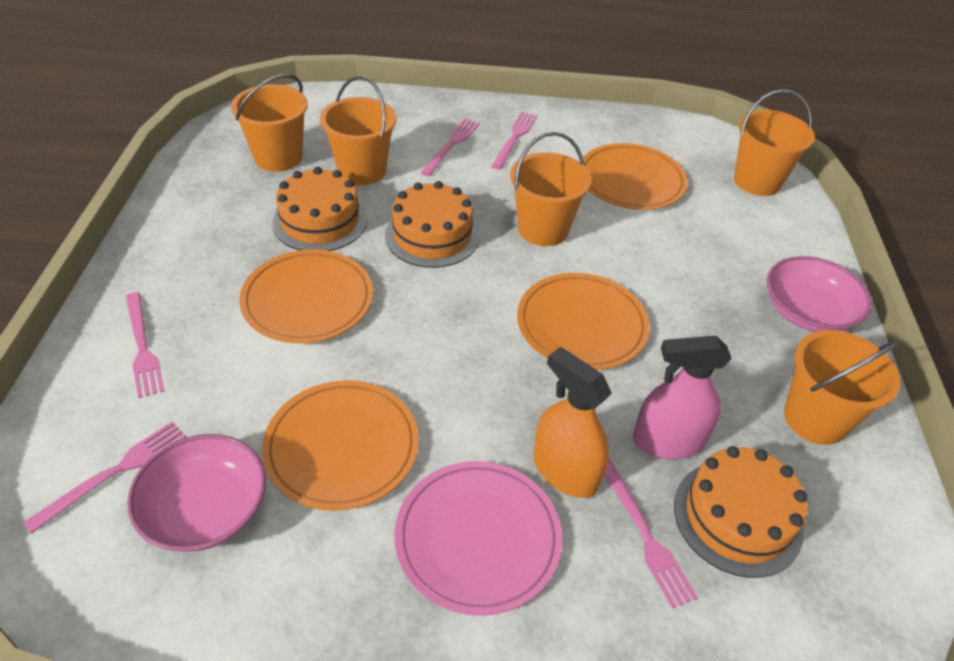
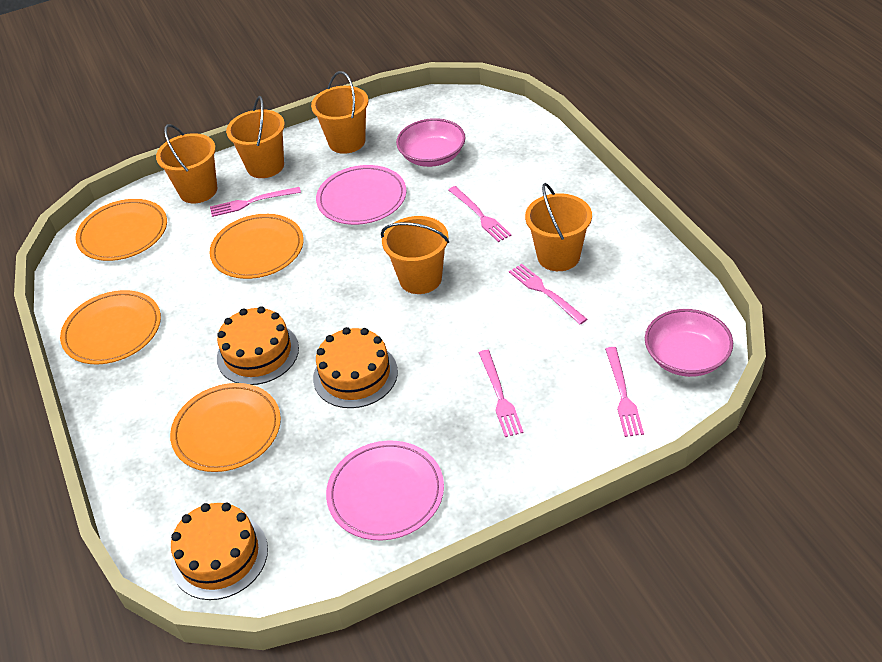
orange spray bottle: [534,347,612,498] = 1 -> none = 0
pink plate: [394,461,562,616] = 1 -> [316,165,406,225] [326,441,444,540] = 2
pink spray bottle: [633,336,732,459] = 1 -> none = 0

